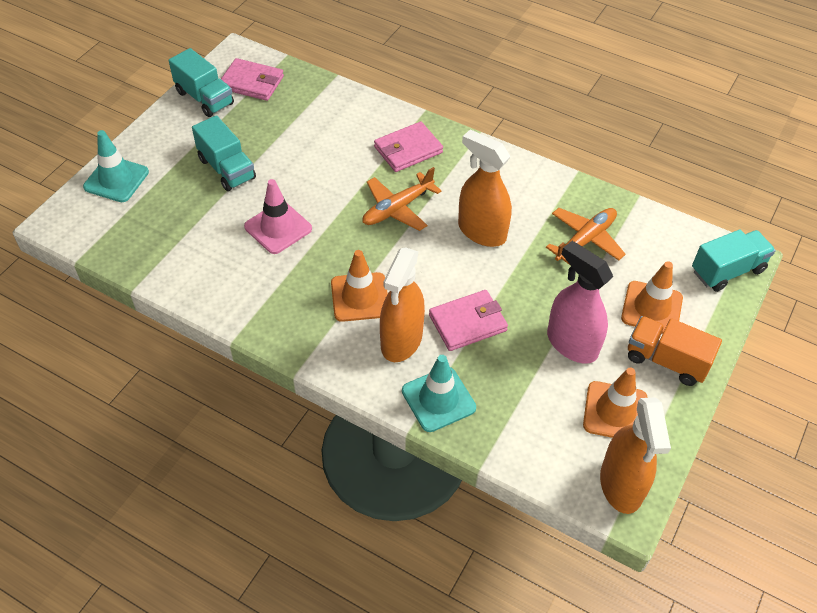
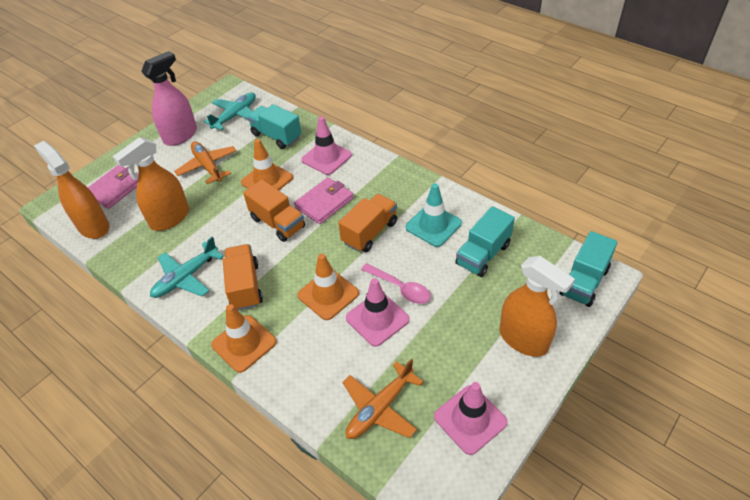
orange truck: [628,316,722,386] = 1 -> [223,244,263,311] [243,180,305,242] [338,194,397,252] = 3
pink spoon: none = 0 -> [361,263,431,304] = 1
pink traffic cone: [244,179,312,254] = 1 -> [301,116,352,175] [346,278,410,347] [434,382,508,455] = 3
pink wallet: [221,58,284,101] [374,122,443,172] [429,290,508,351] = 3 -> [88,165,139,209] [294,177,354,224] = 2
turquoise plane: none = 0 -> [150,236,224,298] [204,92,256,130] = 2
turquoise traffic cone: [83,130,149,202] [402,355,476,432] = 2 -> [405,183,462,247] = 1

